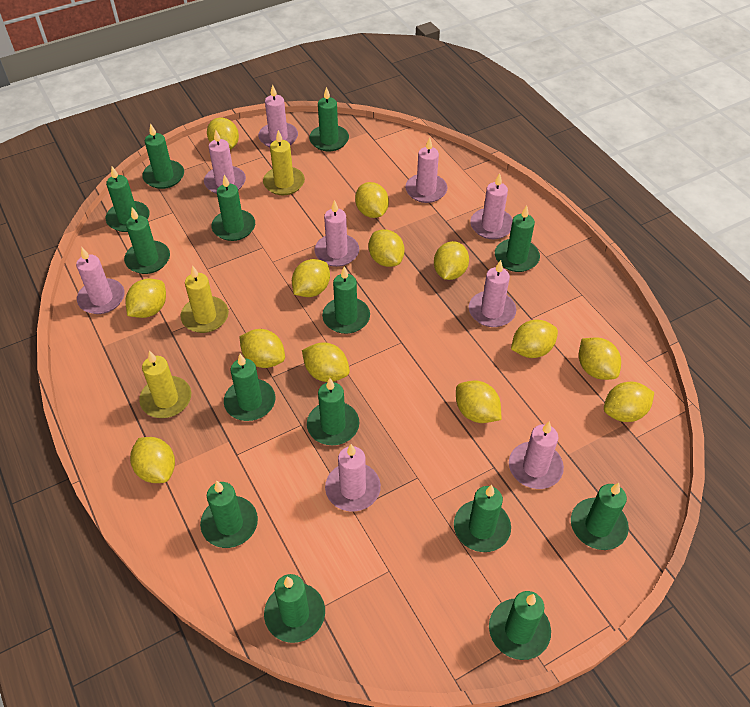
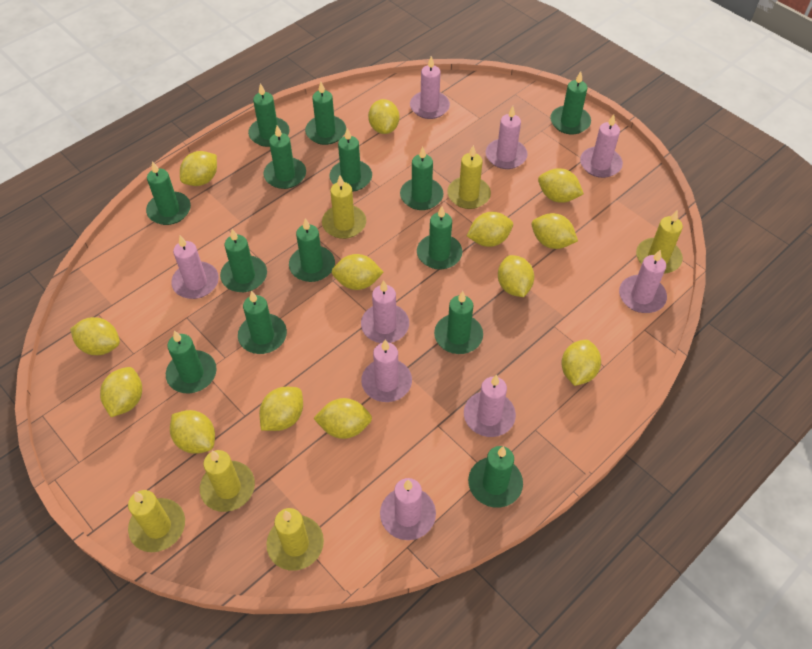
yellow candle: [139,350,191,418] [180,265,229,333] [263,130,305,195] = 3 -> [128,490,185,552] [200,450,255,512] [266,508,324,571] [322,175,366,239] [447,145,491,209] [636,211,683,274] = 6

